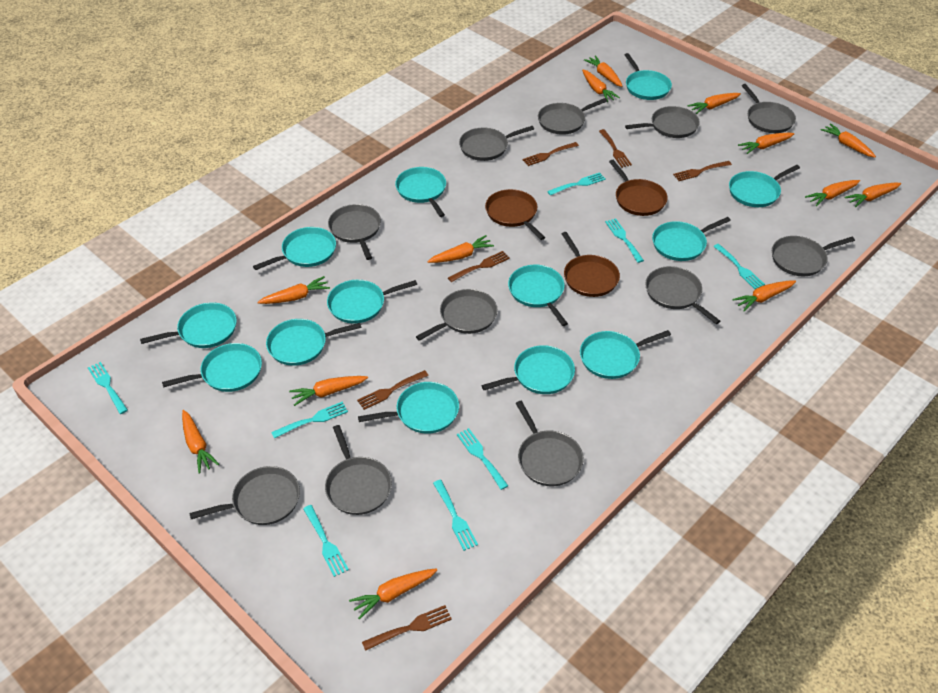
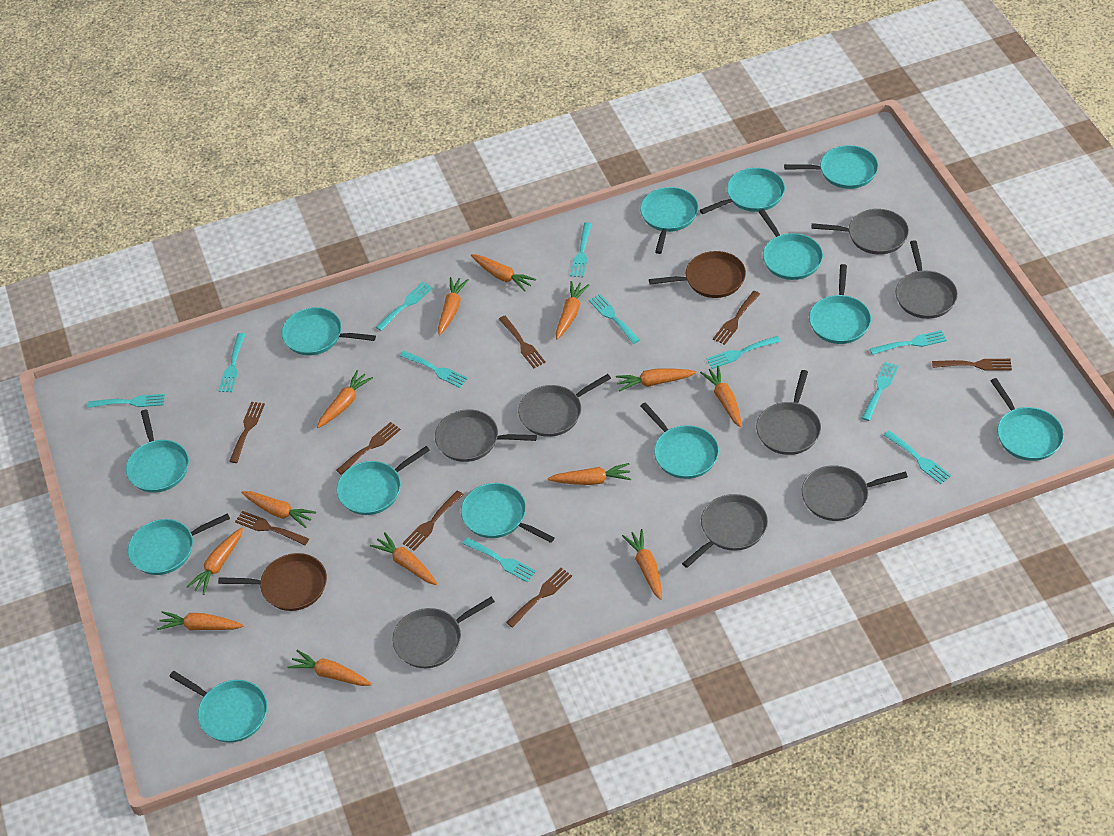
brown fork: [357,370,429,410] [362,605,452,651] [448,251,510,282] [523,142,579,166] [599,129,632,168] [673,161,732,181] = 6 -> [229,402,265,463] [235,511,309,545] [336,422,401,475] [403,490,463,551] [499,316,546,368] [506,568,572,628] [713,291,760,345] [932,359,1012,371] = 8
brown pan: [485,189,545,240] [562,232,620,297] [609,160,668,216] = 3 -> [218,553,327,611] [649,251,746,298] = 2
grey pan: [189,466,300,525] [325,425,392,515] [328,204,381,260] [416,289,498,341] [459,126,534,161] [516,401,584,486] [538,98,607,135] [625,106,700,138] [645,266,720,324] [742,84,796,133] [772,236,855,276] = 11 -> [392,597,495,668] [435,409,537,462] [518,374,611,437] [682,494,768,568] [756,370,821,455] [802,465,908,521] [812,209,909,255] [895,240,958,319] = 8
turquoise fork: [88,362,128,414] [271,402,348,439] [303,505,349,577] [433,480,478,551] [457,428,508,490] [547,172,606,195] [605,218,644,263] [713,244,765,289] = 8 -> [88,394,165,408] [218,333,246,392] [376,282,433,331] [400,351,468,388] [462,537,536,583] [570,222,592,277] [589,294,640,344] [706,336,781,369] [862,362,899,421] [870,330,947,355] [884,430,951,484] = 11

